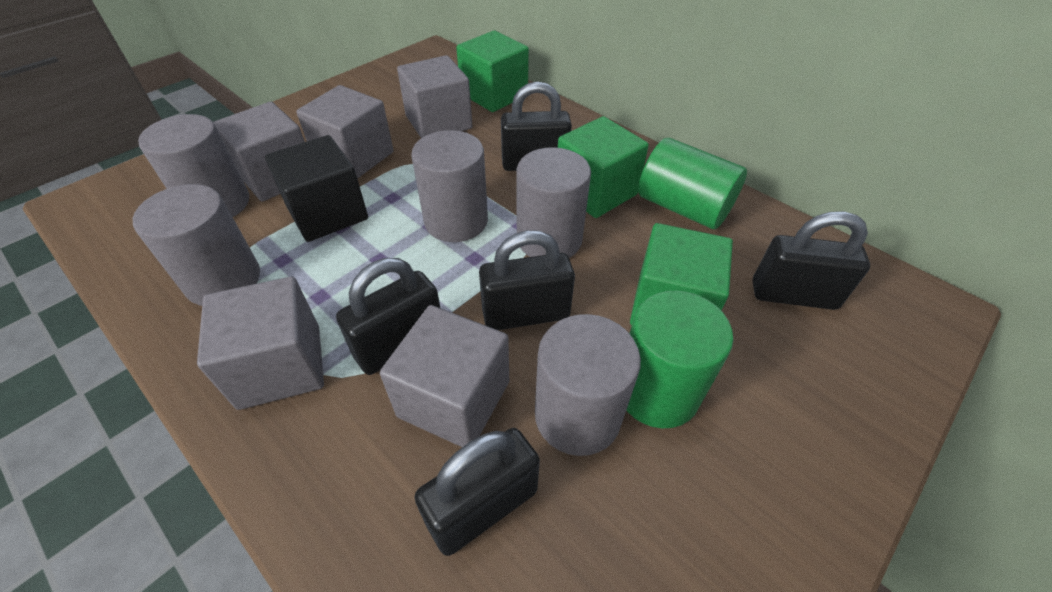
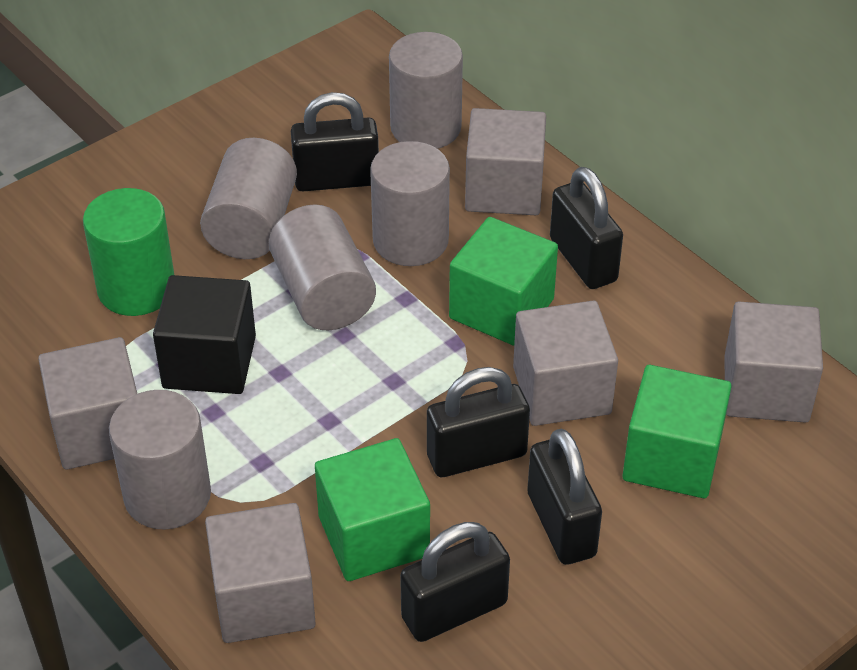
green cylinder: [626,291,733,428] [638,138,747,229] = 2 -> [83,188,174,316] = 1

